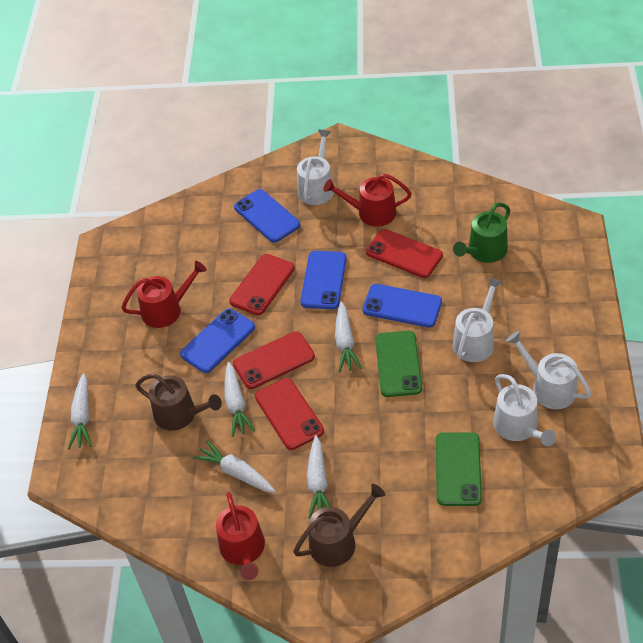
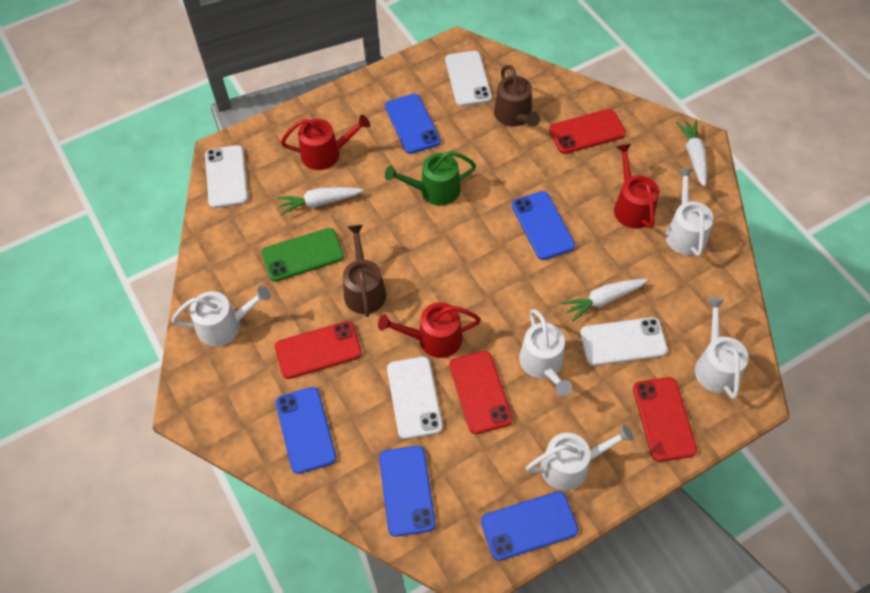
blue phone: [180,309,255,373] [234,189,300,243] [300,251,347,309] [363,284,442,328] = 4 -> [276,387,336,474] [379,446,435,537] [385,94,441,154] [481,491,579,561] [512,191,575,260] = 5
green phone: [375,331,422,397] [436,432,482,506] = 2 -> [262,228,344,281] = 1
white carrot: [68,373,92,449] [193,440,276,493] [224,362,255,437] [307,435,330,519] [335,301,362,372] = 5 -> [277,187,364,215] [562,279,648,322] [676,120,707,187] = 3
white phone: none = 0 -> [205,145,248,208] [387,357,443,439] [445,51,492,106] [580,317,668,366] = 4
white watering can: [297,130,334,205] [453,278,502,362] [493,374,556,446] [506,331,591,409] = 4 -> [171,286,271,346] [519,309,572,396] [526,425,634,491] [666,168,714,257] [695,298,749,399] = 5

